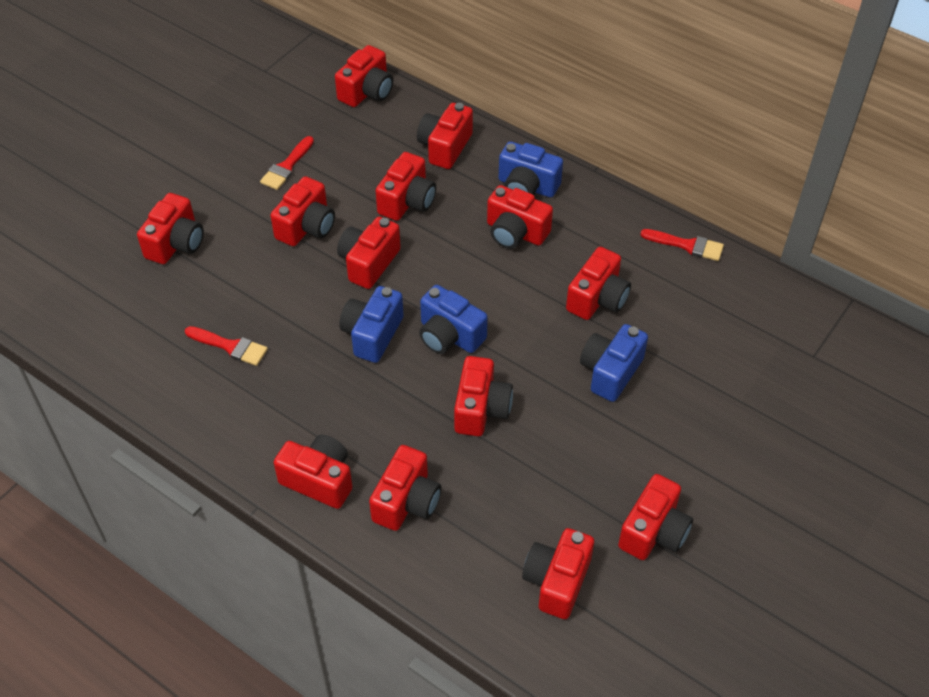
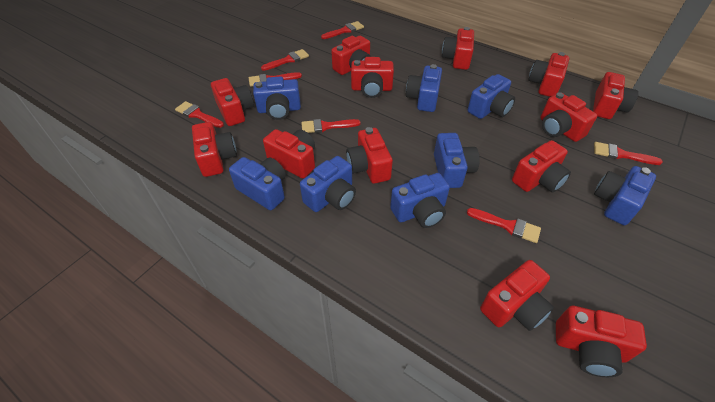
blue camera: [339,286,404,363] [419,285,488,354] [499,141,563,197] [580,324,648,402] = 4 -> [229,157,286,210] [253,76,301,120] [300,156,356,212] [390,173,450,228] [406,64,442,112] [434,133,480,188] [468,74,515,119] [594,166,656,225] = 8
red brush: [185,326,268,366] [260,136,314,190] [640,229,724,261] = 3 -> [175,101,224,128] [249,72,302,87] [261,49,309,71] [301,119,361,133] [321,21,364,39] [467,208,541,243] [594,142,663,165] = 7

